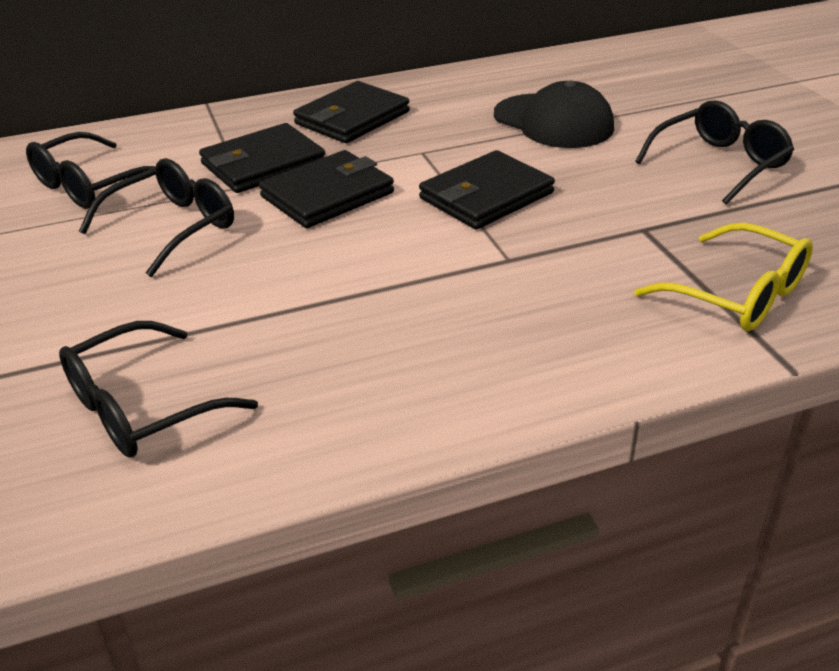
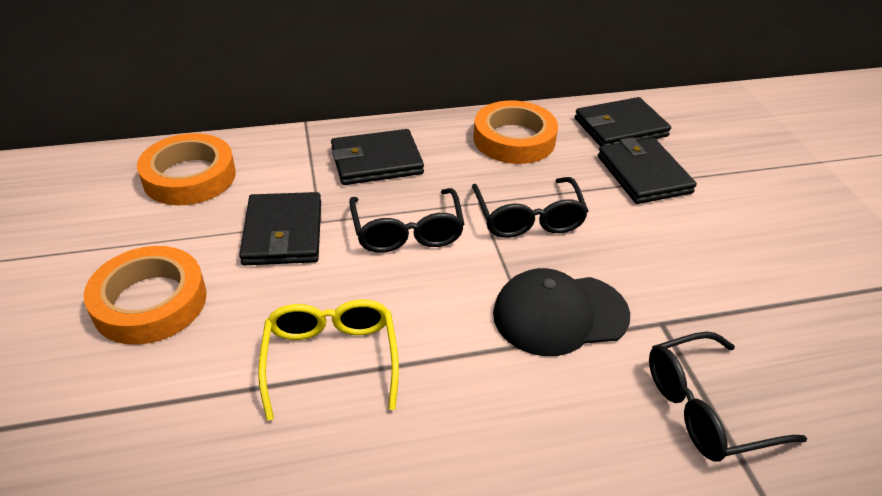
black glasses: [26,132,156,209] [59,321,258,458] [79,158,234,277] [635,100,794,205] = 4 -> [349,188,464,253] [472,177,589,238] [649,332,807,462] = 3
orange tape: none = 0 -> [84,246,207,345] [137,133,236,205] [473,100,558,164] = 3

